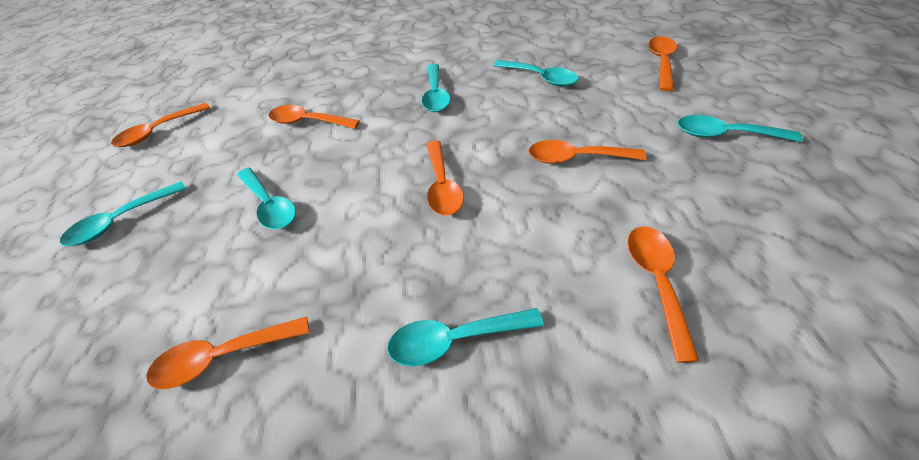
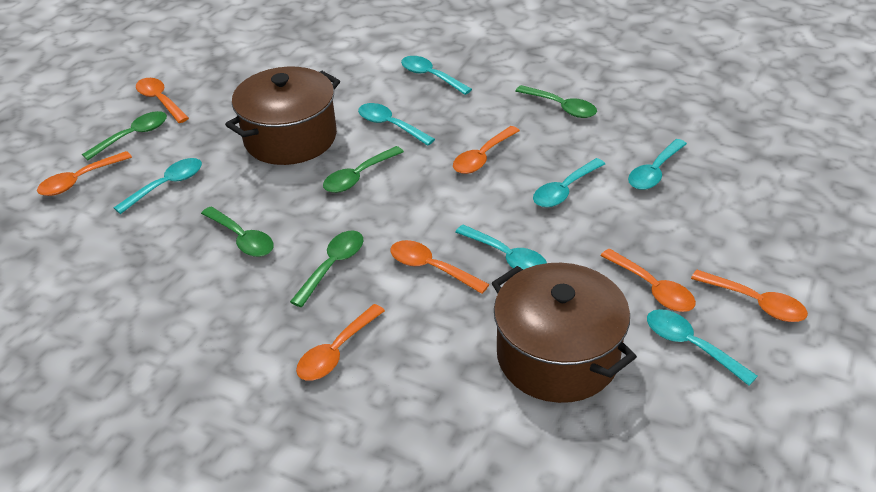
brown pot: none = 0 -> [225,67,340,165] [492,263,637,403] = 2
green spoon: none = 0 -> [82,111,167,160] [201,207,274,257] [290,230,363,307] [323,146,404,193] [516,85,597,118] = 5
turquoise spoon: [60,181,187,246] [237,168,296,229] [387,308,544,366] [422,64,450,112] [493,60,579,86] [677,115,802,142] = 6 -> [114,158,202,214] [358,103,435,146] [401,56,472,95] [455,225,547,269] [533,158,605,207] [628,139,687,190] [647,309,758,386] = 7

